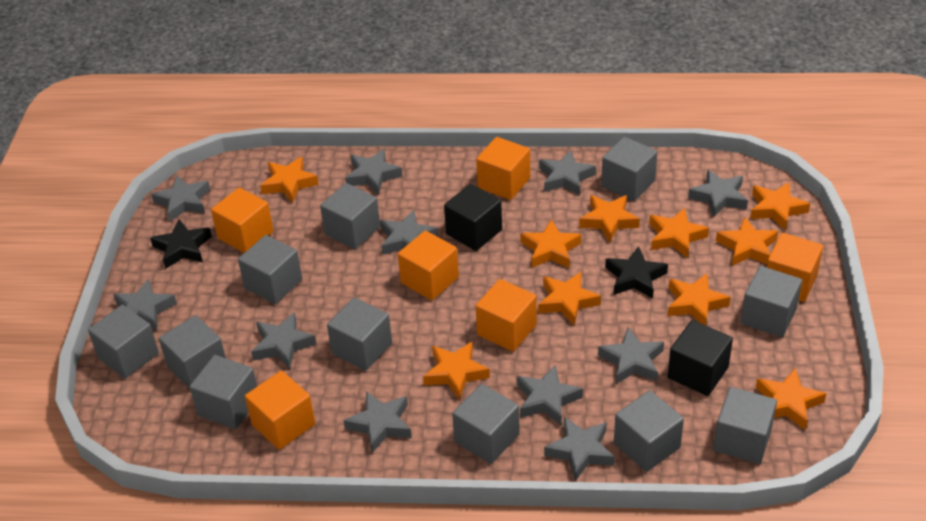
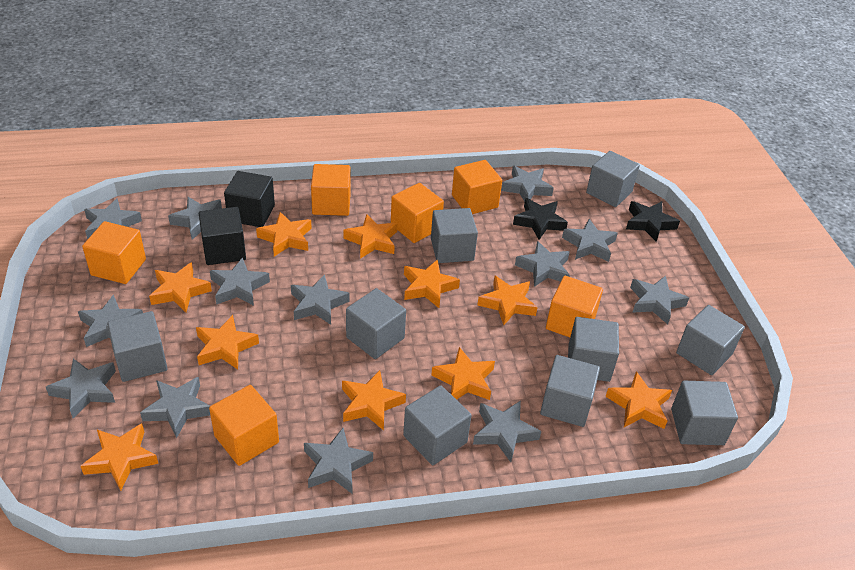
grey cube: [88,305,159,379] [159,315,226,389] [189,355,257,429] [238,235,302,304] [320,183,380,249] [327,297,392,371] [452,384,520,464] [601,137,657,201] [614,390,684,472] [713,387,777,464] [741,266,802,337] = 11 -> [107,311,168,382] [346,288,406,359] [403,385,472,465] [431,208,478,263] [540,355,600,427] [568,317,619,382] [586,151,640,207] [671,381,738,445] [676,305,745,375] = 9
grey star: [113,279,177,330] [151,175,210,222] [251,312,316,369] [344,391,412,453] [345,149,402,195] [380,210,438,255] [517,365,583,425] [539,150,596,196] [544,417,615,481] [598,327,664,384] [688,169,748,217] = 11 -> [46,358,116,418] [78,295,143,347] [84,198,142,239] [140,377,210,438] [168,197,222,240] [210,257,270,306] [291,274,350,325] [304,428,373,493] [473,401,541,462] [501,166,554,202] [515,241,570,287] [562,219,618,262] [630,276,689,324] = 13

